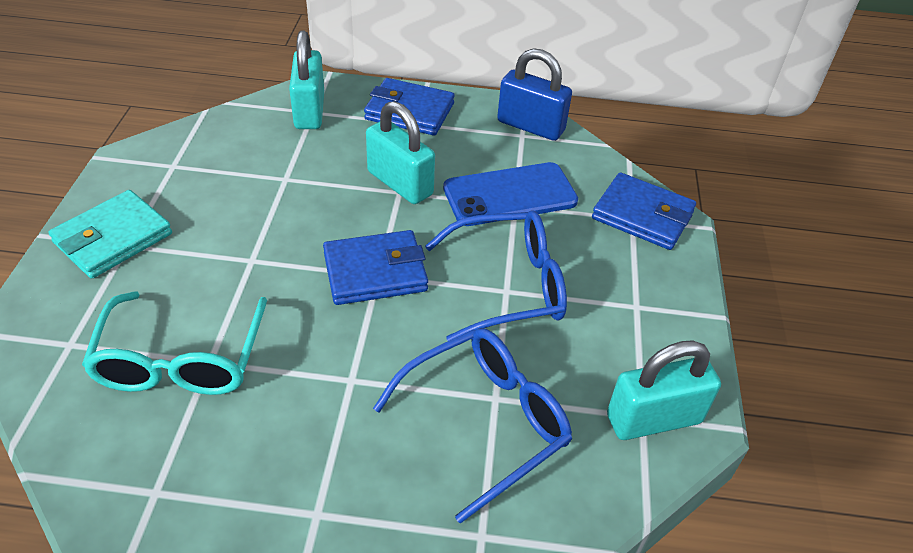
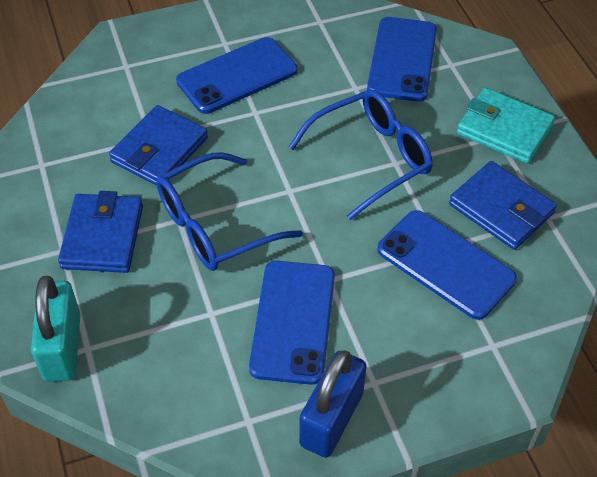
blue phone: [443,162,578,226] = 1 -> [176,37,297,114] [249,261,335,385] [367,17,437,101] [377,210,517,320] = 4
turquoise glasses: [82,291,267,395] = 1 -> none = 0
turquoise padlock: [289,30,324,129] [366,101,435,204] [607,340,721,440] = 3 -> [31,276,80,382] = 1

